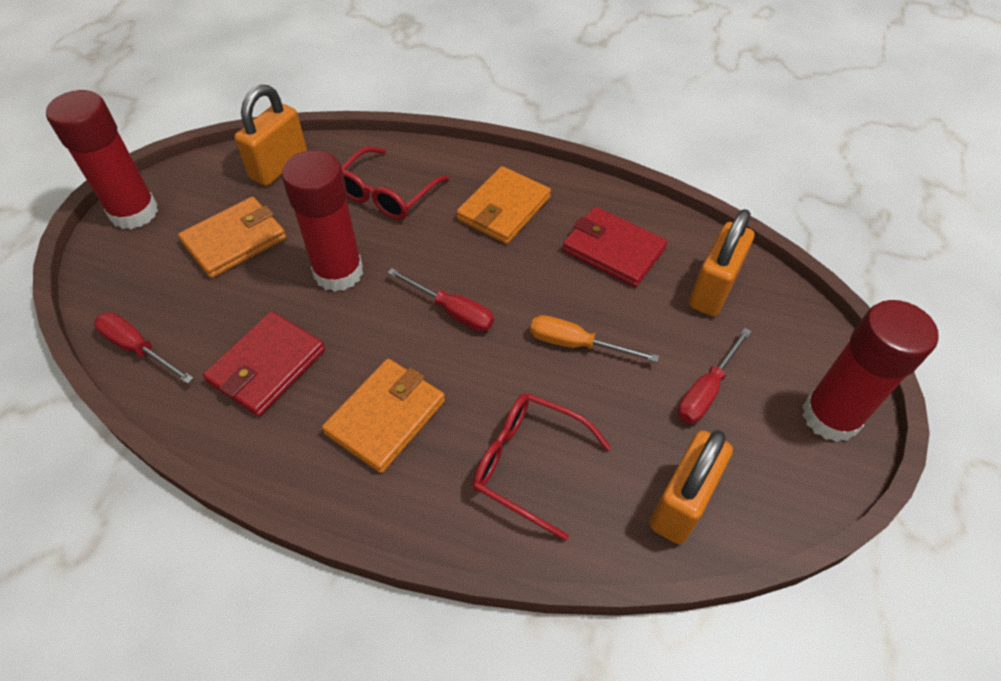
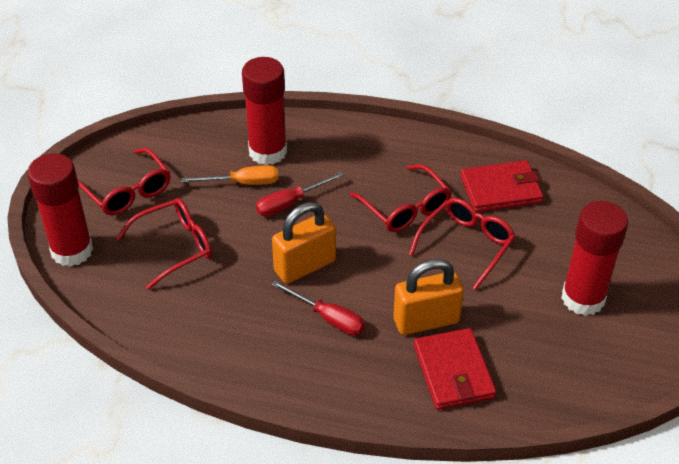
orange padlock: [234,85,307,186] [650,430,733,544] [689,209,755,316] = 3 -> [272,202,336,284] [393,258,464,335] = 2
orange wallet: [178,197,286,278] [322,359,445,473] [456,166,551,244] = 3 -> none = 0
red glasses: [342,146,449,220] [472,393,611,541] = 2 -> [78,148,171,215] [116,198,212,290] [350,164,451,232] [409,198,516,290] = 4
red screwdriver: [94,312,194,384] [387,268,494,332] [678,328,752,424] = 3 -> [256,172,344,216] [271,281,365,335] = 2

